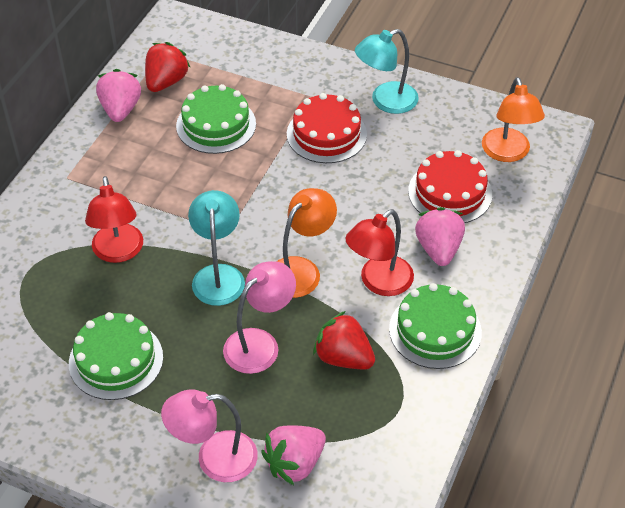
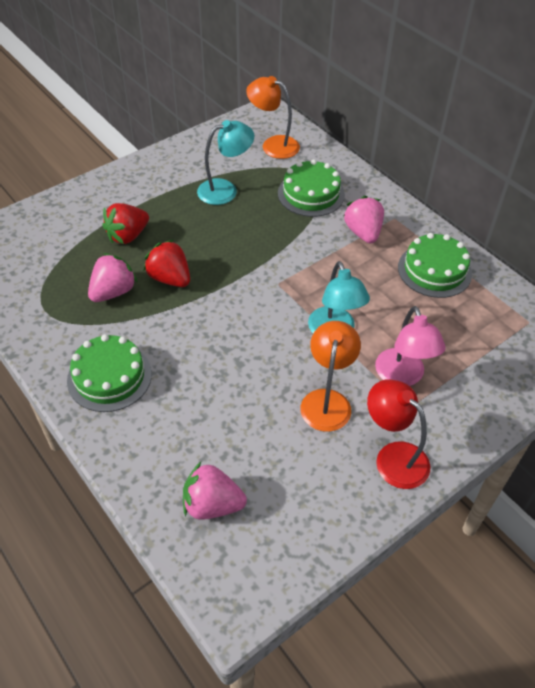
pink lamp: [161,389,258,482] [223,261,296,374] = 2 -> [375,306,446,386] = 1
red cake: [287,93,367,163] [408,150,492,223] = 2 -> none = 0
red lamp: [85,176,143,263] [345,209,414,296] = 2 -> [367,379,431,489] = 1

